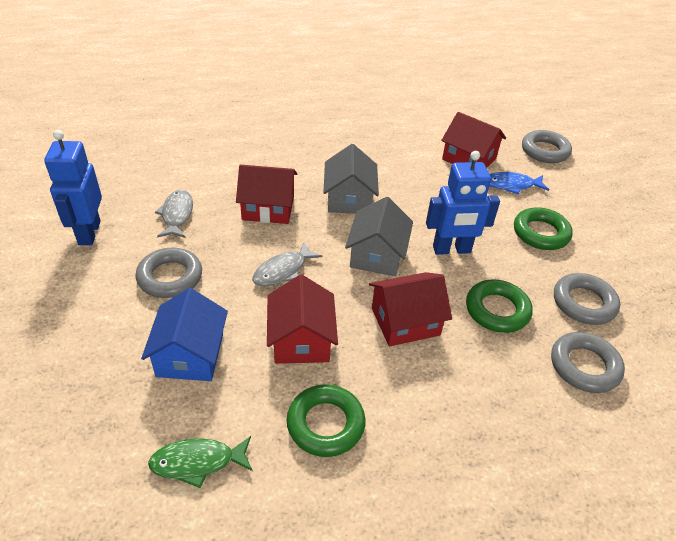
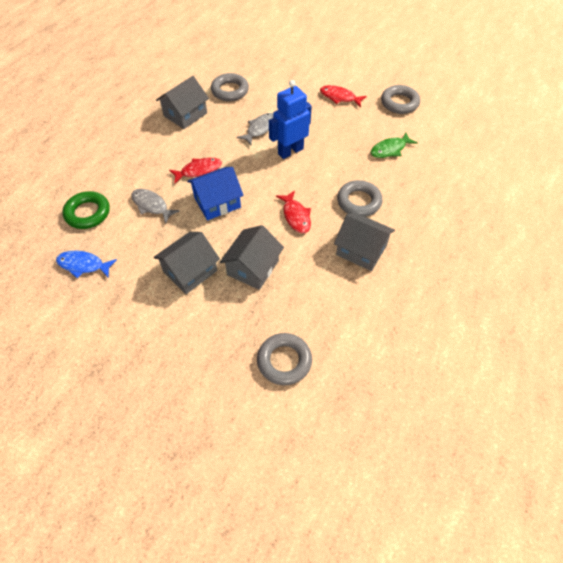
blue robot: [44,130,102,245] [426,151,500,255] = 2 -> [269,80,312,159] = 1
green ring: [287,384,366,457] [466,279,533,333] [514,207,573,250] = 3 -> [63,191,110,229] = 1
grey house: [323,144,379,214] [345,197,413,276] = 2 -> [154,232,220,294] [156,76,209,129] [220,225,284,290] [334,212,395,271] = 4
red fish: none = 0 -> [169,158,222,184] [276,190,311,233] [320,85,367,107] = 3
red house: [236,165,297,224] [267,275,338,364] [369,272,452,347] [441,112,506,168] = 4 -> none = 0

